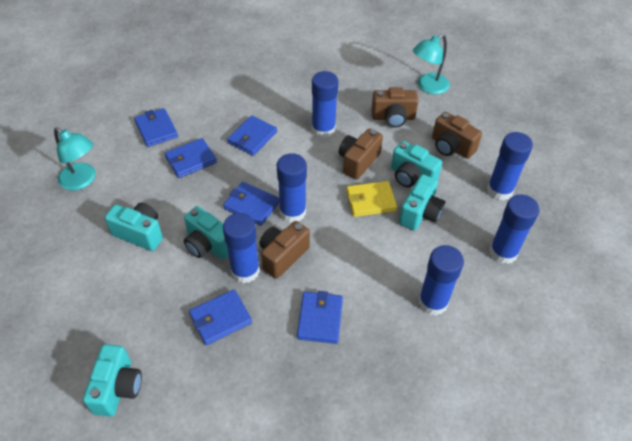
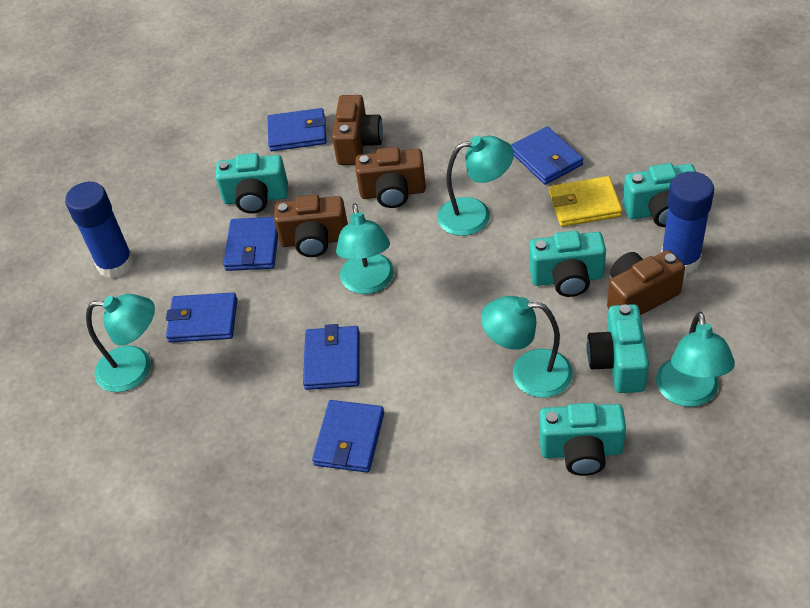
blue glue stick: [223,213,260,283] [277,153,307,223] [312,71,338,138] [419,245,464,316] [487,132,533,200] [489,195,540,264] = 6 -> [65,182,134,278] [661,171,714,275] = 2
turquoise lamp: [54,127,96,190] [413,34,450,94] = 2 -> [86,294,155,392] [336,203,394,294] [437,136,514,236] [481,296,573,398] [656,312,735,407] = 5

